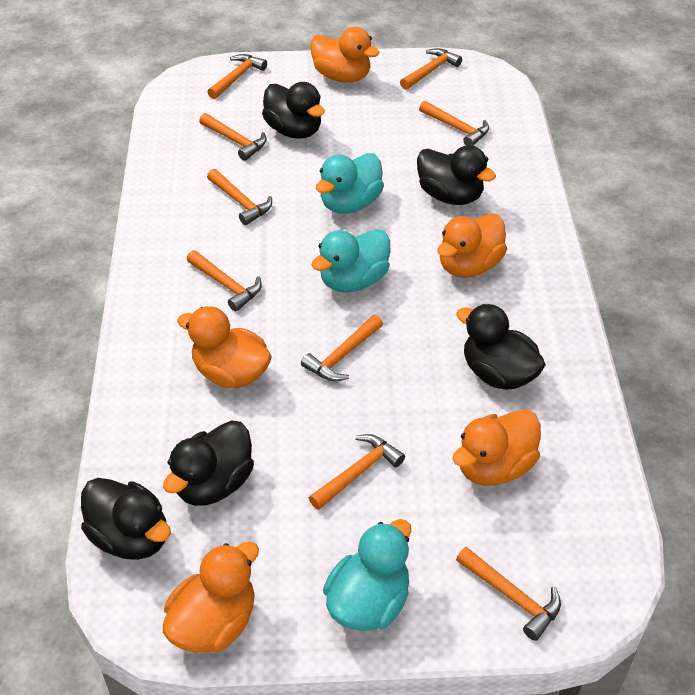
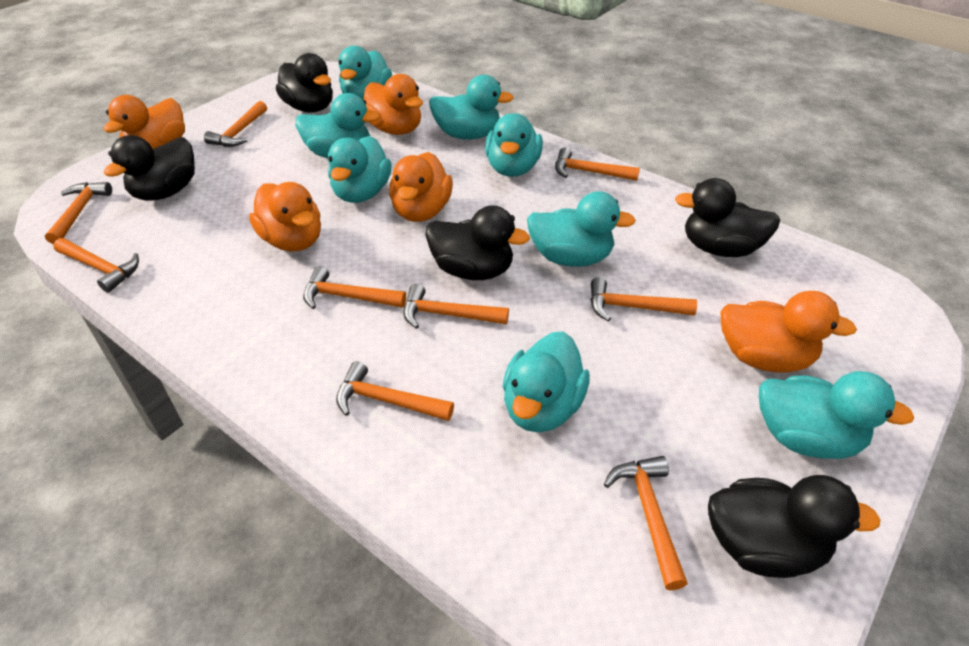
turquoise duck: [311,229,390,293] [316,153,384,214] [323,519,411,631] = 3 -> [296,93,380,158] [328,136,392,203] [339,46,392,100] [429,75,514,140] [485,113,543,177] [503,331,590,432] [527,191,636,267] [759,371,914,459] = 8

